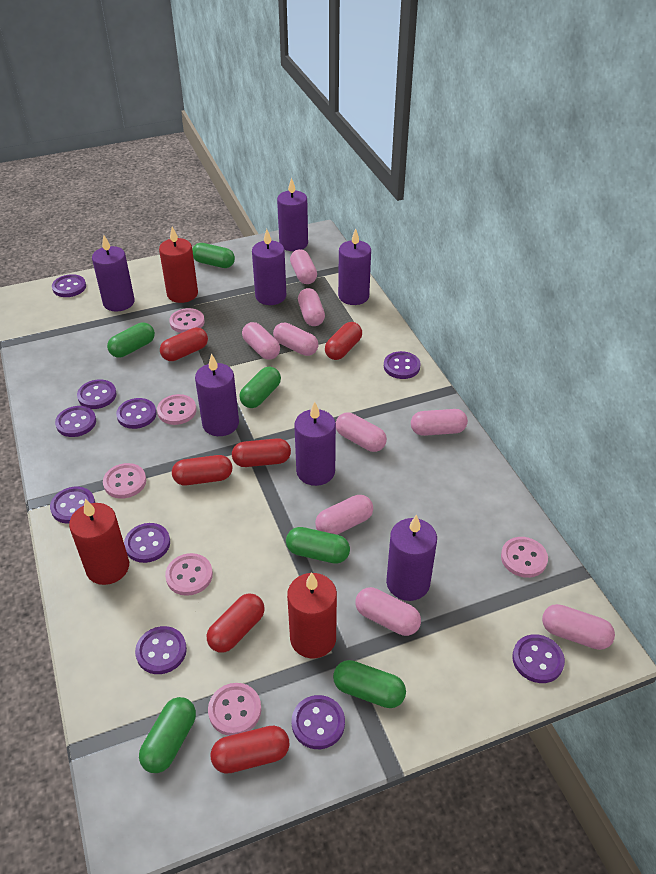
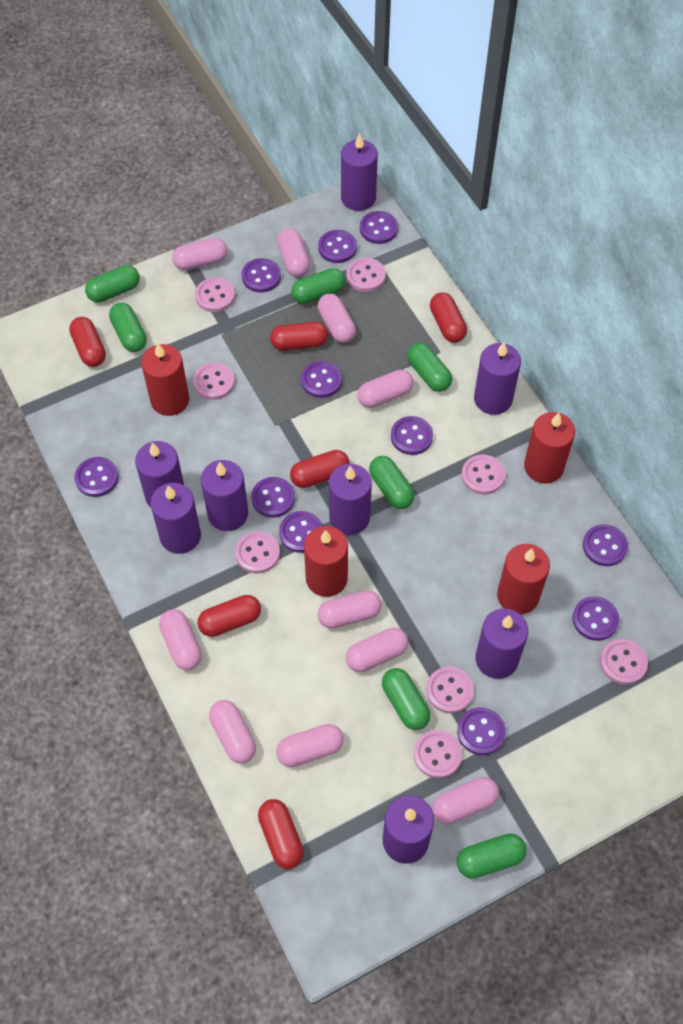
green capsule: [107,323,155,358] [139,697,196,773] [192,243,235,268] [239,367,281,408] [286,527,350,564] [333,660,406,708] = 6 -> [85,265,140,302] [109,303,147,352] [291,268,345,304] [369,456,415,509] [382,668,431,730] [407,343,452,392] [457,833,527,879] = 7
pink button: [103,463,146,499] [157,394,196,425] [165,553,213,596] [169,308,205,333] [208,683,261,736] [501,537,548,578] = 6 -> [193,363,235,400] [195,277,235,312] [235,531,280,574] [346,258,386,292] [414,730,462,778] [426,667,474,713] [462,454,505,495] [600,639,648,685] = 8
pink capsule: [242,322,280,360] [273,322,319,356] [290,249,317,284] [298,288,325,326] [315,495,373,535] [336,412,387,452] [355,587,421,636] [411,409,468,436] [542,604,615,650] = 9 -> [159,609,202,670] [172,238,228,270] [209,700,256,764] [276,724,344,767] [277,228,310,277] [318,294,356,343] [318,590,382,629] [346,628,408,672] [358,370,413,408] [432,777,499,824] = 10
purple button: [50,487,95,524] [52,274,86,297] [55,406,96,437] [77,379,117,409] [116,398,156,429] [124,523,170,563] [135,626,187,674] [292,695,345,749] [384,351,421,379] [512,634,565,683] = 10 -> [75,457,119,497] [242,258,281,293] [251,477,295,518] [279,511,323,553] [301,361,342,398] [318,230,357,263] [360,211,398,244] [391,416,433,455] [457,707,506,755] [573,596,619,641] [583,524,628,566] = 11
purple candle: [92,235,135,312] [195,353,239,436] [252,229,286,305] [277,178,308,251] [294,402,336,486] [338,228,371,305] [386,515,437,601] = 7 -> [135,441,184,507] [150,483,201,554] [201,460,248,531] [329,464,372,535] [341,133,378,211] [383,795,434,864] [474,342,521,415] [476,609,528,679] = 8
red candle: [69,499,129,585] [159,227,198,303] [287,572,337,658] = 3 -> [141,343,189,416] [304,526,348,597] [497,544,550,614] [524,412,575,484] = 4

